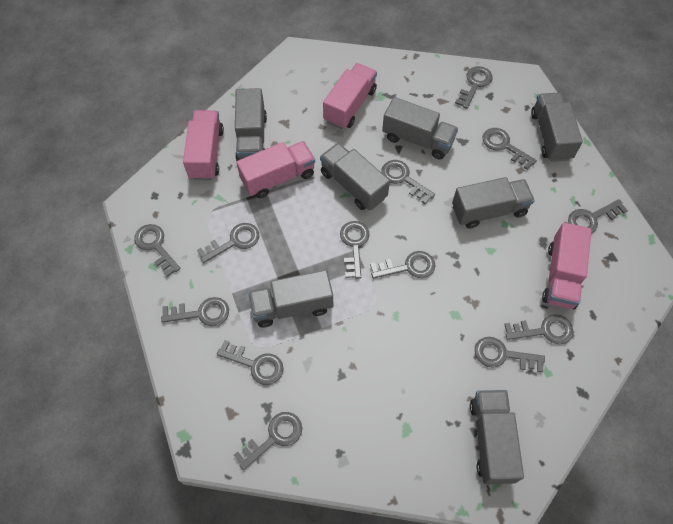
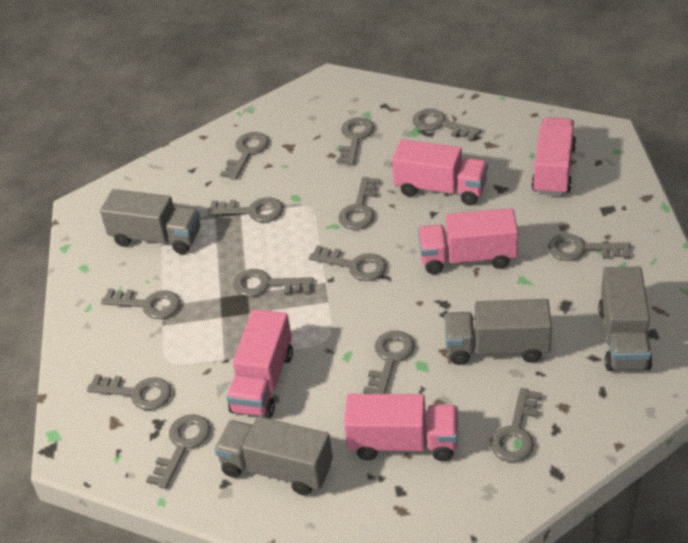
grey truck: [235,88,267,161] [248,270,333,328] [320,143,390,210] [382,97,458,159] [452,177,535,229] [470,390,524,484] [531,92,583,162] = 7 -> [100,189,201,254] [215,417,333,495] [445,299,552,365] [598,267,652,371] = 4
pink truck: [183,110,224,180] [236,141,315,198] [323,63,377,129] [542,223,592,309] = 4 -> [227,309,293,418] [344,394,458,461] [392,139,488,205] [418,208,518,274] [531,117,576,196] = 5

